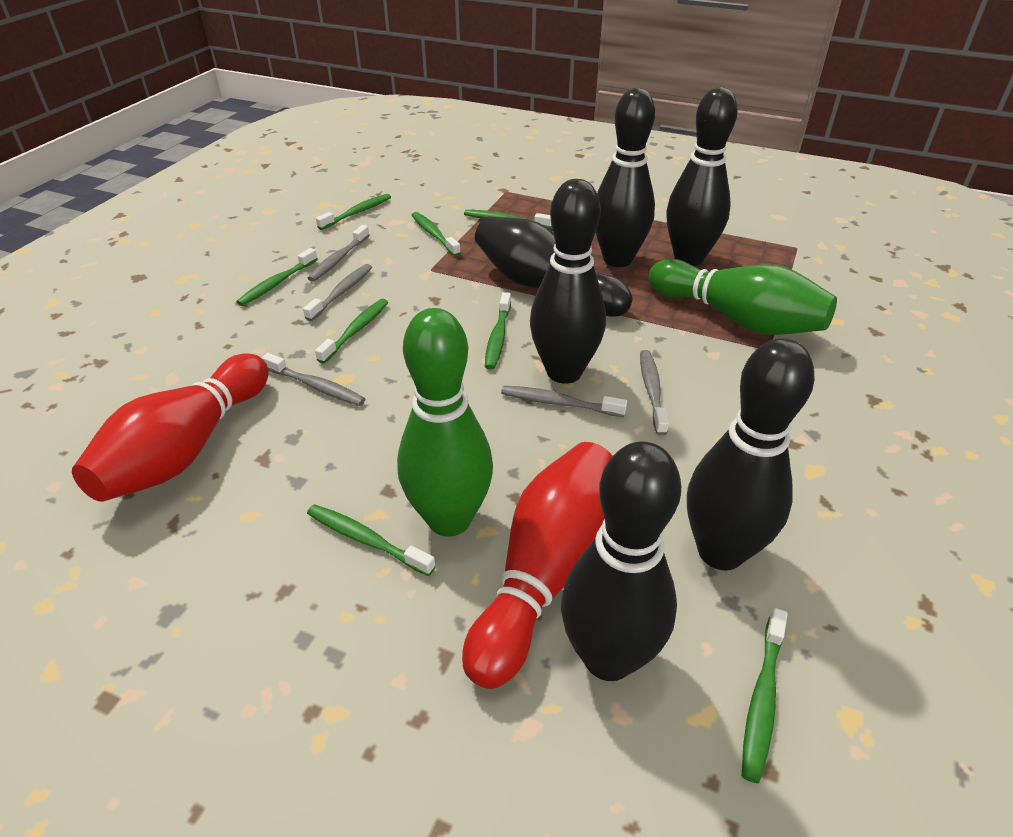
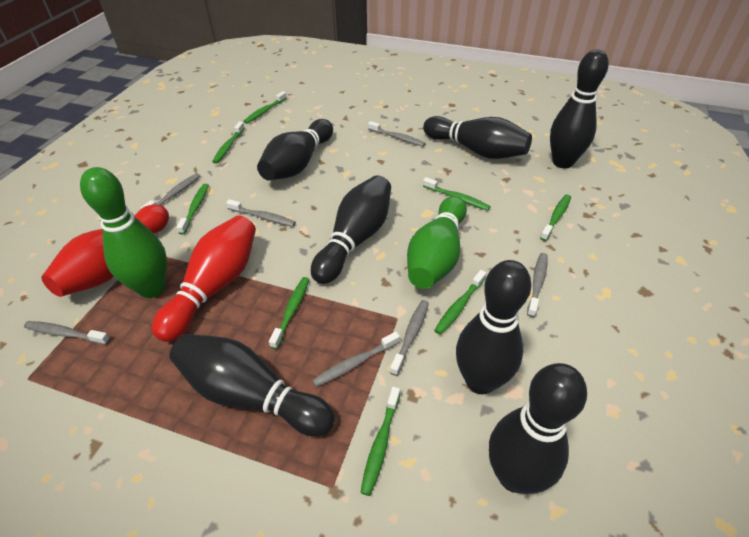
black bowling pin: [475,216,633,317] [530,179,606,384] [561,442,681,681] [595,88,655,267] [666,87,738,266] [687,338,814,570] = 6 -> [170,334,335,436] [257,119,333,181] [311,175,391,284] [423,116,532,159] [456,260,531,394] [489,363,587,494] [550,49,608,169] = 7
grey toothbrush: [262,353,365,406] [303,264,372,321] [308,225,370,282] [501,385,627,417] [640,350,669,435] = 5 -> [24,321,110,345] [141,173,200,209] [226,199,296,227] [312,332,400,387] [368,121,426,147] [390,300,429,376] [527,253,548,317] = 7

